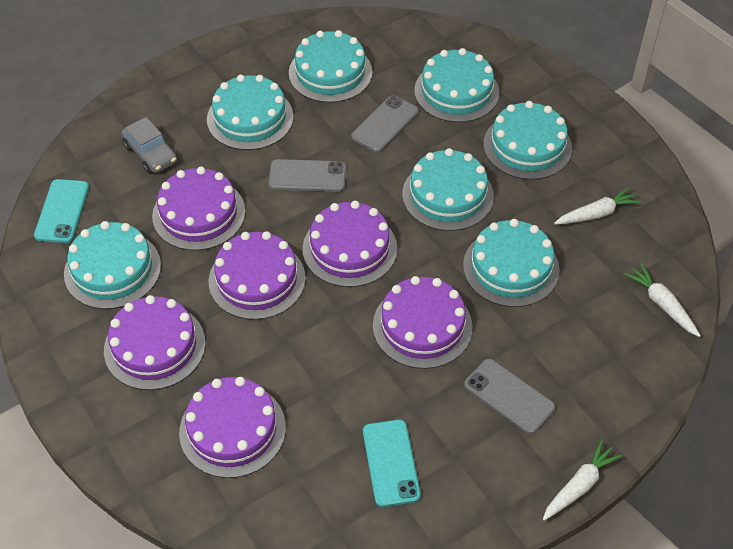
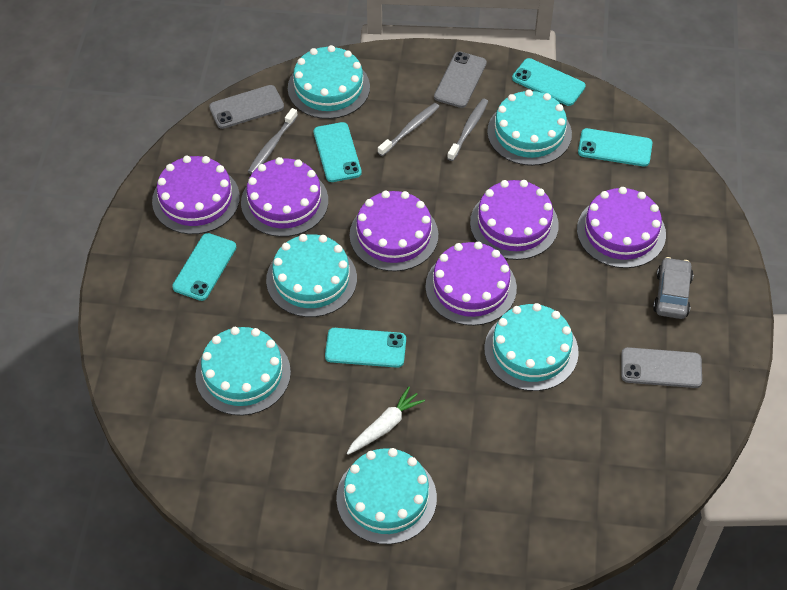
grey toothbrush: none = 0 -> [248,108,298,174] [378,103,439,156] [447,98,488,161] = 3
turquoise cake: [64,221,161,309] [207,75,293,150] [289,30,372,103] [402,148,494,231] [414,48,499,122] [463,219,559,307] [483,101,572,180] = 7 -> [195,327,291,416] [266,234,357,317] [288,45,370,119] [336,448,437,545] [484,303,579,391] [487,89,572,166] = 6
turquoise phone: [34,179,89,243] [363,419,421,507] = 2 -> [172,233,236,301] [314,122,362,182] [325,328,406,368] [512,58,586,106] [578,128,652,167] = 5
white carrot: [543,440,622,521] [554,187,641,225] [624,263,701,337] = 3 -> [347,387,425,455] = 1

